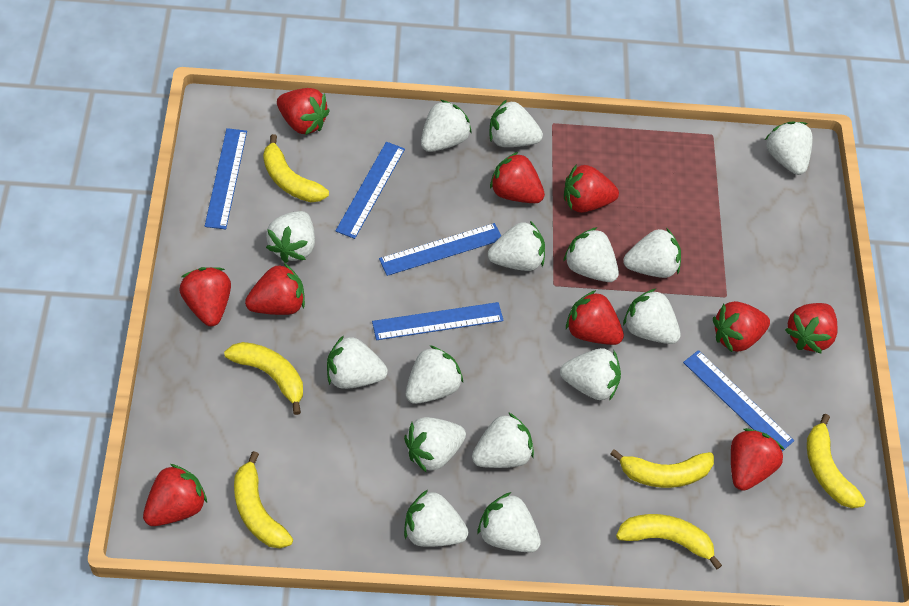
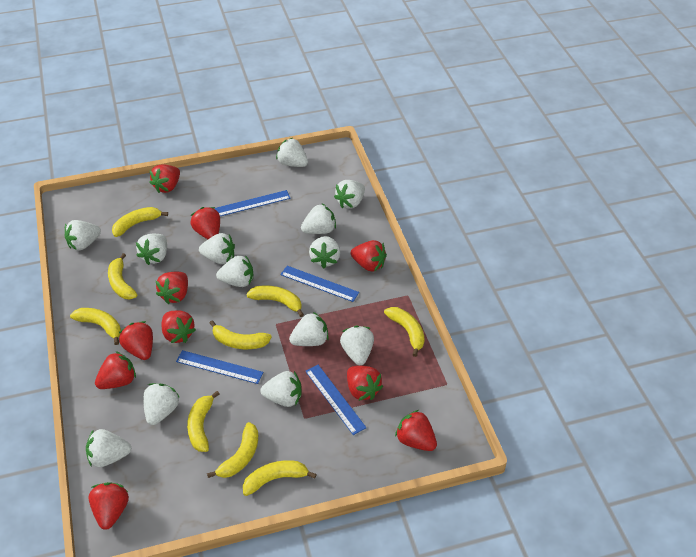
blue ruler: [205,128,247,229] [335,142,405,239] [372,302,504,340] [379,223,501,276] [683,350,794,451] = 5 -> [176,350,263,384] [215,190,291,216] [280,266,359,302] [305,365,367,435] = 4
white strawberry: [266,211,315,263] [327,335,388,389] [404,417,466,473] [404,490,469,547] [406,345,463,404] [421,100,472,152] [472,412,534,468] [477,492,541,552] [488,221,545,271] [490,100,543,147] [560,348,621,400] [563,227,619,282] [623,229,681,278] [623,289,681,344] [765,121,813,175] = 15 -> [64,220,101,250] [86,429,132,467] [136,234,167,265] [143,383,180,425] [199,233,235,264] [216,255,253,287] [260,371,302,407] [276,138,308,167] [289,312,329,346] [301,204,336,234] [309,236,340,268] [334,180,365,208] [340,326,374,365] = 13
yellow banana: [224,342,303,415] [234,451,293,548] [263,134,329,202] [610,449,714,488] [616,514,722,569] [807,414,866,508] = 6 -> [70,308,121,345] [108,253,137,300] [112,207,168,237] [187,391,219,452] [207,422,258,478] [210,320,272,349] [243,460,317,496] [246,286,304,317] [384,307,425,357] = 9

